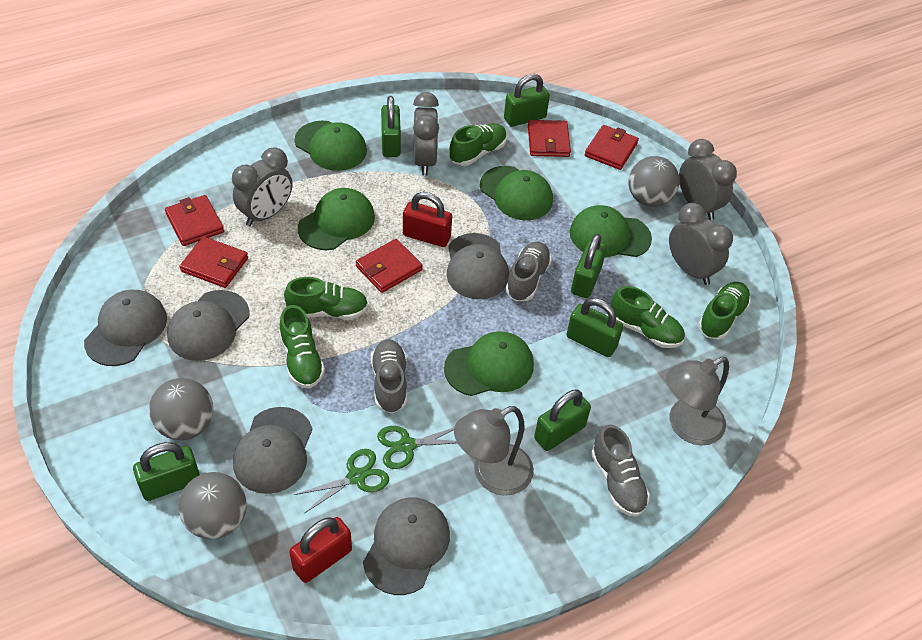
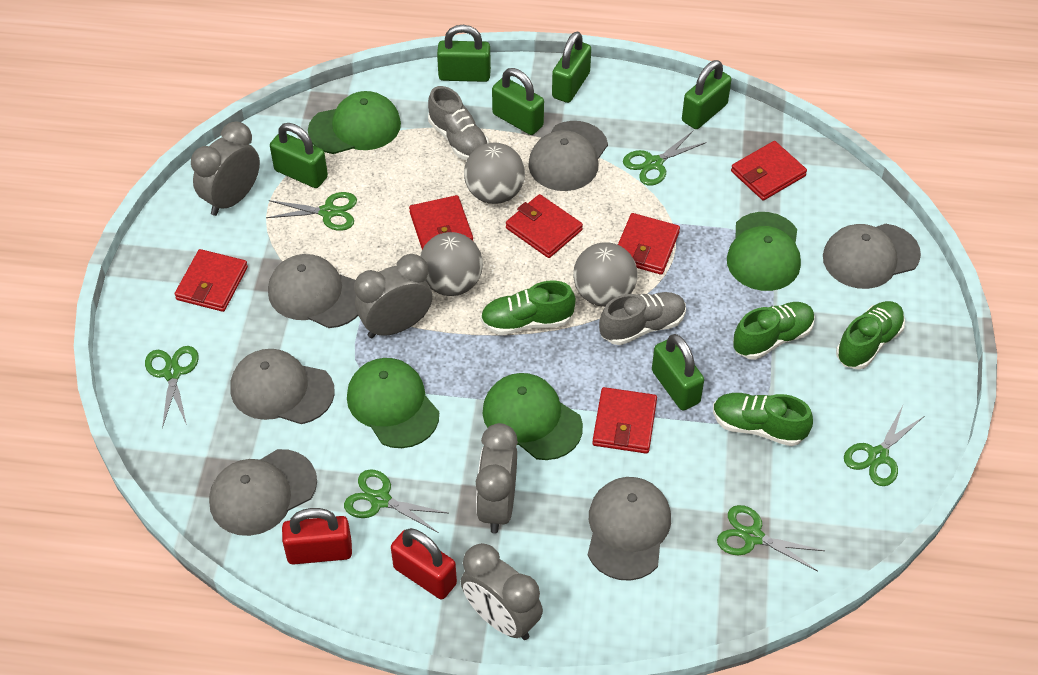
green cap: [295,121,367,171] [298,188,375,250] [444,331,534,396] [480,166,553,220] [570,205,652,257] = 5 -> [308,91,401,154] [347,358,439,448] [483,373,583,460] [727,212,801,291] = 4
green scissors: [294,449,389,513] [377,426,457,469] = 2 -> [145,346,199,428] [266,192,357,231] [344,469,448,533] [623,131,707,186] [717,505,825,571] [844,406,923,486] = 6
green shoe: [279,305,325,389] [284,277,368,319] [449,123,507,166] [611,286,685,348] [698,282,751,340] = 5 -> [480,280,575,335] [713,393,813,446] [733,302,815,360] [836,301,905,369] = 4
grey cap: [84,290,167,366] [167,290,249,361] [233,407,312,494] [363,497,450,595] [447,233,509,299] = 5 -> [209,449,317,536] [230,349,335,424] [268,254,358,328] [528,121,608,191] [588,477,671,581] [823,223,921,289] = 6
grey lamp: [454,406,534,496] [666,357,729,446] = 2 -> none = 0
grey shoe: [371,339,407,414] [506,241,552,301] [591,424,650,517] = 3 -> [428,86,489,160] [599,292,686,345] = 2
red wallet: [165,195,224,246] [179,236,248,288] [356,239,423,293] [528,120,571,157] [585,125,639,170] = 5 -> [175,249,248,312] [409,195,473,249] [506,194,583,258] [592,387,657,454] [618,213,680,275] [731,141,807,201] = 6

